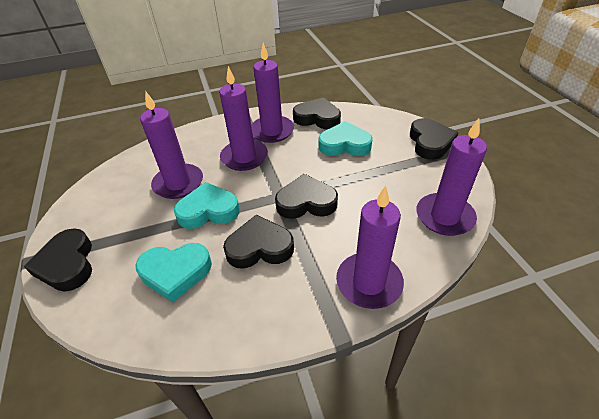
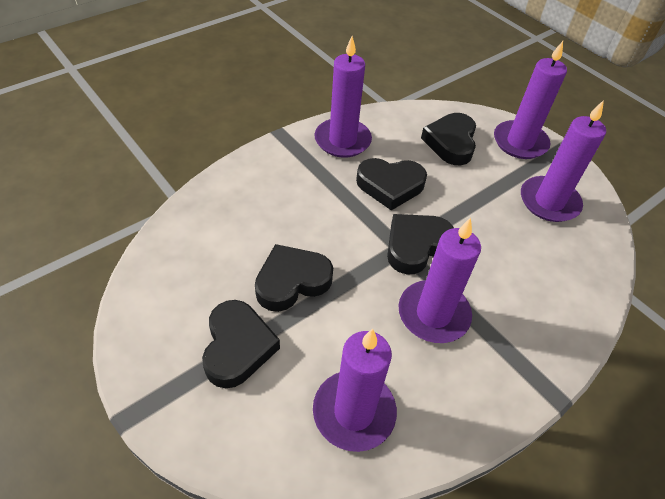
turquoise heart: [135,243,212,303] [174,182,240,229] [318,121,373,156] = 3 -> none = 0

